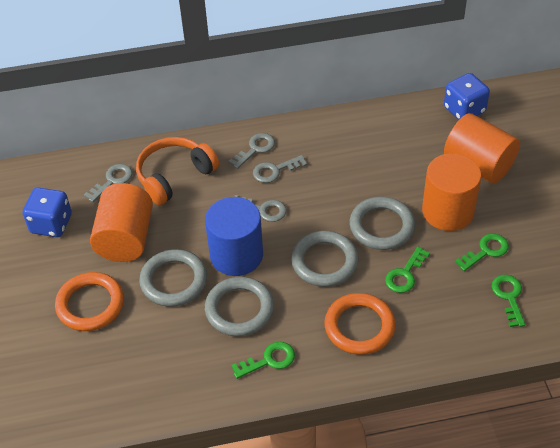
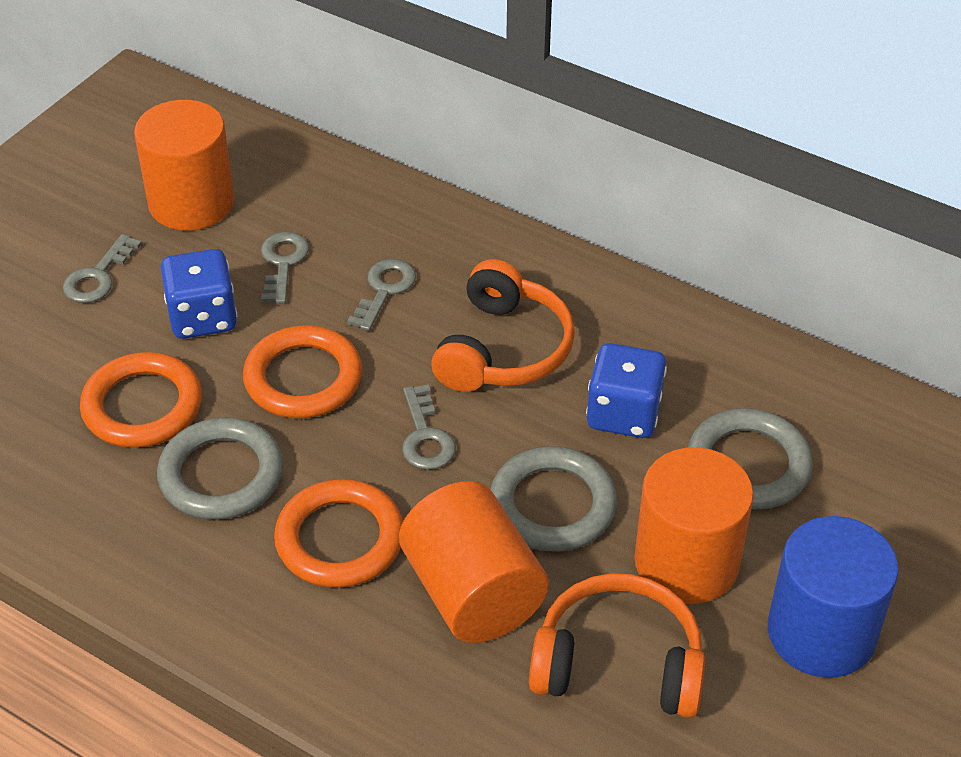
green key: [231,342,295,379] [385,247,430,293] [455,234,509,271] [492,275,525,327] = 4 -> none = 0
grey ring: [139,249,207,307] [205,276,274,336] [291,231,358,287] [350,197,415,250] = 4 -> [157,417,283,520] [490,446,617,551] [688,408,813,510] = 3
orange headphones: [136,137,219,205] = 1 -> [431,259,575,392] [529,573,705,718] = 2
orange ring: [55,272,124,331] [324,293,396,355] = 2 -> [80,352,202,448] [243,325,362,419] [274,479,403,588] = 3

